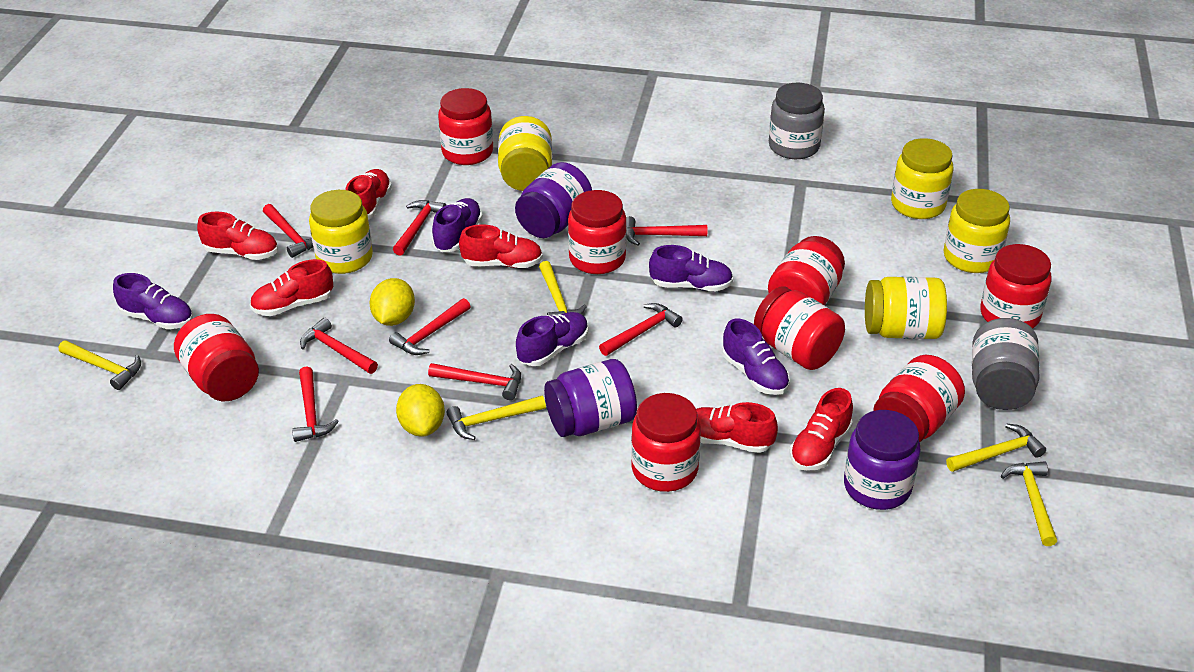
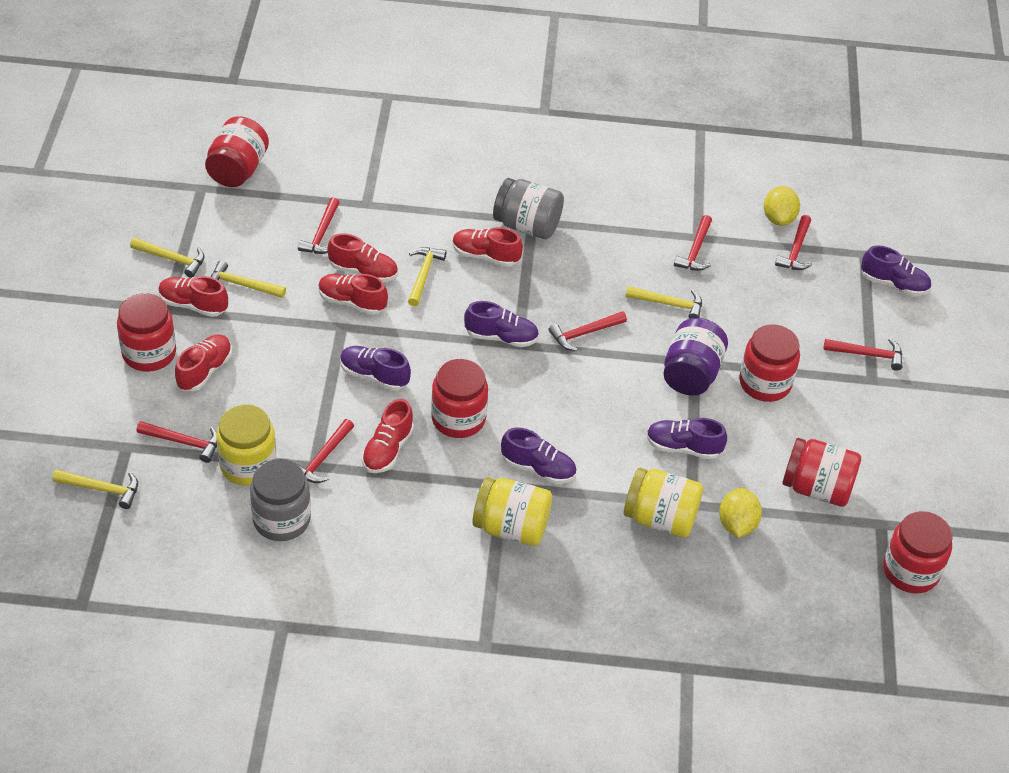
purple jar: [515,162,592,238] [544,359,637,437] [844,410,921,510] = 3 -> [663,318,728,396] = 1
red hammer: [263,204,313,258] [292,367,339,442] [300,318,378,374] [389,298,471,355] [393,200,446,256] [428,363,521,400] [599,303,683,356] [626,216,707,245] = 8 -> [137,421,217,463] [296,419,354,483] [298,197,340,254] [549,311,627,351] [674,215,712,271] [775,215,812,270] [824,338,903,371] = 7
red jar: [174,314,259,401] [438,88,493,165] [568,190,627,274] [631,393,701,492] [754,286,845,370] [768,236,845,306] [873,355,965,442] [980,244,1051,329] = 8 -> [117,293,176,372] [205,116,269,187] [431,359,488,438] [739,324,800,402] [782,438,861,507] [883,511,953,593] = 6
yellow jar: [309,190,373,274] [498,116,552,191] [865,277,947,339] [891,138,953,219] [944,189,1010,273] = 5 -> [216,404,276,486] [472,477,552,546] [624,468,703,538] = 3

